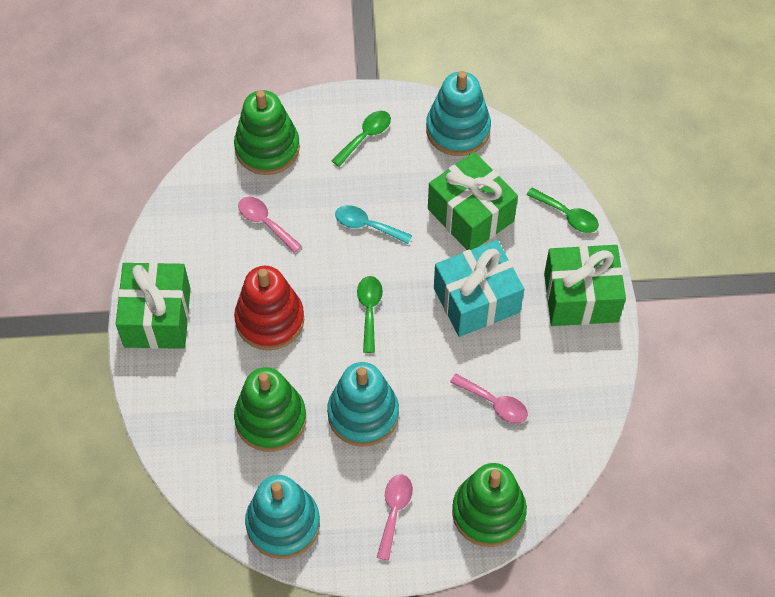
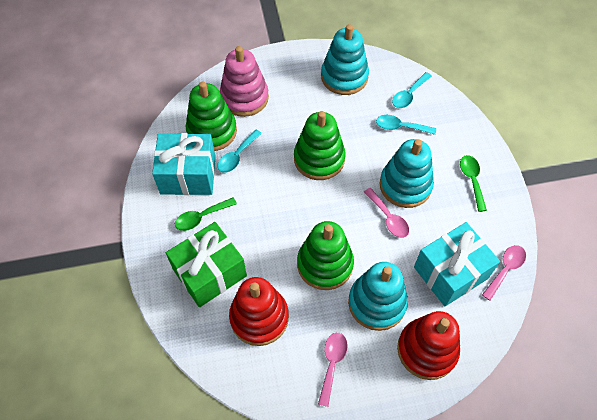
green gift: [116,262,191,349] [428,152,518,250] [544,245,626,326] = 3 -> [166,222,247,307] = 1
green spoon: [332,111,391,167] [357,276,383,353] [526,187,599,233] = 3 -> [175,197,237,231] [460,155,487,212] = 2
pink stacking toy: none = 0 -> [220,46,269,117] = 1
red stacking toy: [234,266,304,350] = 1 -> [229,277,289,346] [397,311,460,380] = 2
turquoise gift: [434,240,524,337] = 1 -> [152,133,216,195] [414,222,500,306] = 2
turquoise spoon: [335,205,412,244] = 1 -> [217,130,262,173] [376,115,436,135] [392,72,432,108] = 3

